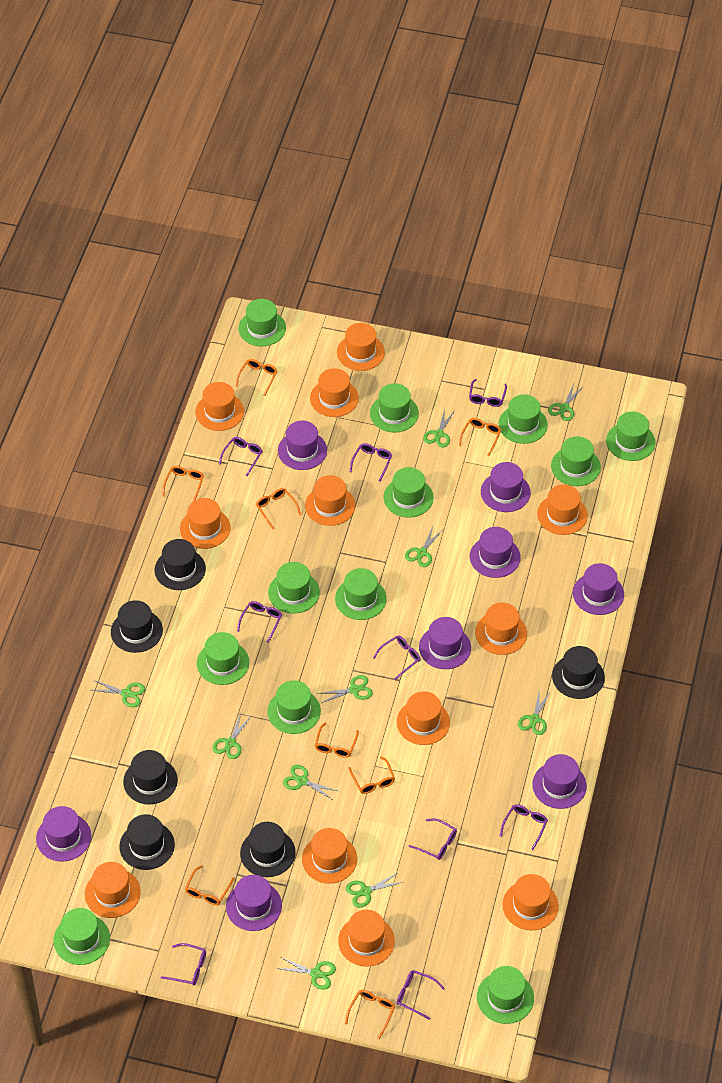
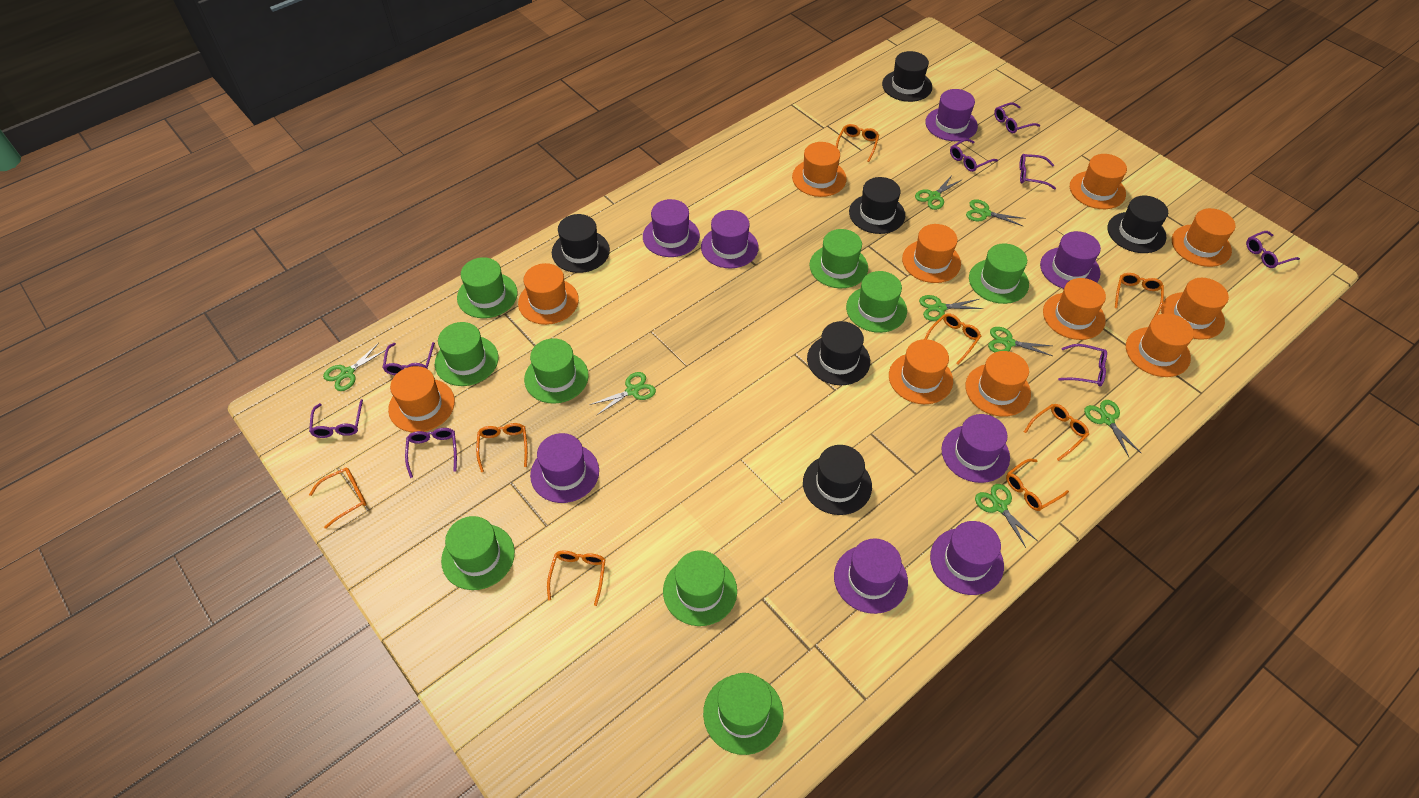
green hat: [53,908,110,965] [197,632,249,685] [238,299,286,346] [267,680,321,734] [268,562,320,613] [335,568,387,620] [370,383,419,433] [383,467,434,518] [477,966,534,1024] [499,394,548,444] [551,436,601,486] [606,412,656,461] = 12 -> [435,322,499,386] [441,516,515,590] [457,257,517,318] [524,338,589,404] [663,550,737,626] [703,673,783,755] [810,229,868,288] [846,271,907,333] [969,243,1029,304] = 9
green scissors: [92,680,145,707] [212,713,251,759] [276,957,336,990] [283,765,338,800] [317,675,373,703] [346,872,403,908] [405,527,442,567] [423,409,454,448] [518,688,551,735] [548,384,584,421] = 10 -> [323,343,386,391] [589,372,656,416] [915,174,963,210] [919,295,983,321] [966,200,1025,226] [975,484,1038,548] [988,327,1052,356] [1084,400,1142,457] = 8
orange hat: [85,862,141,918] [180,498,231,549] [195,382,244,431] [302,828,357,884] [305,475,355,526] [310,368,359,417] [337,323,385,371] [338,910,395,967] [397,691,450,745] [475,603,527,655] [502,874,559,931] [537,484,588,535] = 12 -> [388,366,455,432] [518,263,579,325] [792,142,847,197] [889,339,953,404] [902,224,961,283] [965,351,1031,417] [1043,278,1106,340] [1070,154,1127,209] [1126,313,1194,377] [1161,278,1229,340] [1172,208,1236,267] = 11
purple glasses: [160,943,206,985] [219,437,263,476] [237,601,282,643] [350,443,392,482] [373,636,421,680] [396,970,445,1020] [409,818,457,860] [469,379,507,407] [500,804,548,850] = 9 -> [309,399,363,438] [383,342,435,375] [405,428,457,478] [950,139,998,172] [994,102,1040,133] [1019,154,1056,190] [1058,344,1107,387] [1246,231,1300,268] = 8

